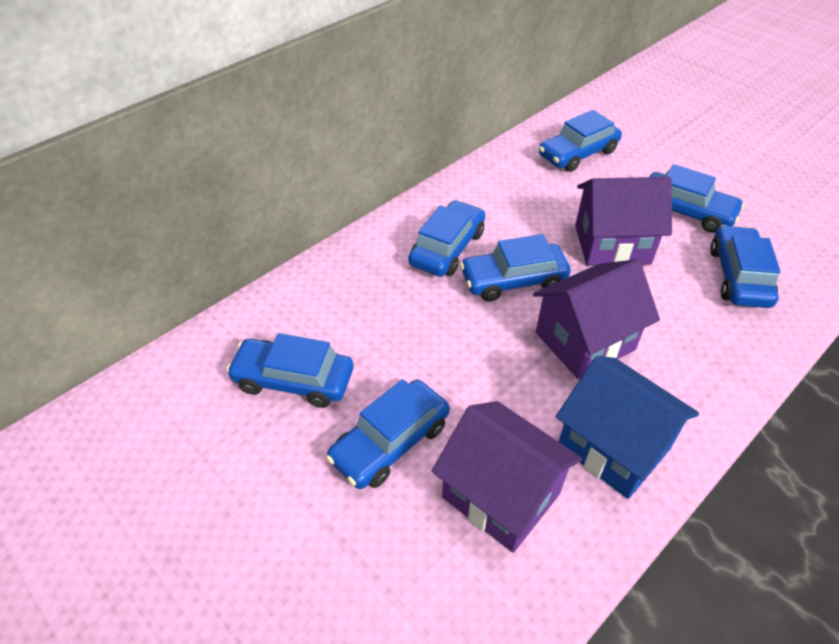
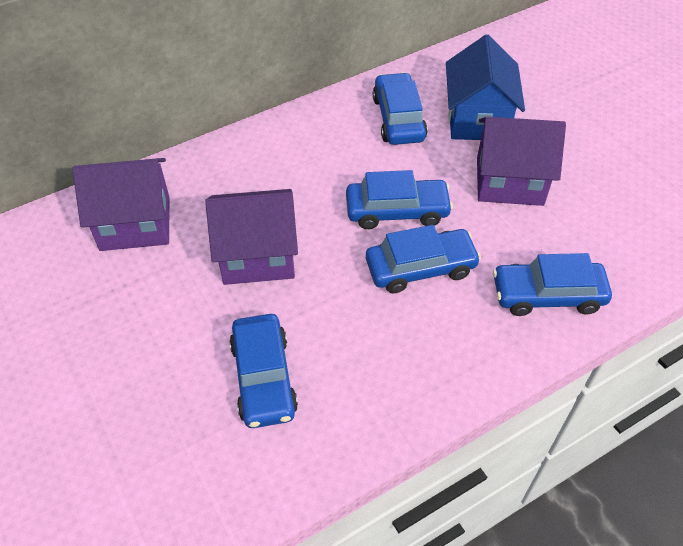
blue car: [226,333,353,408] [326,379,450,489] [408,200,485,277] [460,234,571,302] [539,110,622,172] [649,164,745,233] [710,225,781,308] = 7 -> [229,314,298,428] [346,170,453,229] [366,225,481,293] [373,72,428,145] [493,253,612,316] = 5

